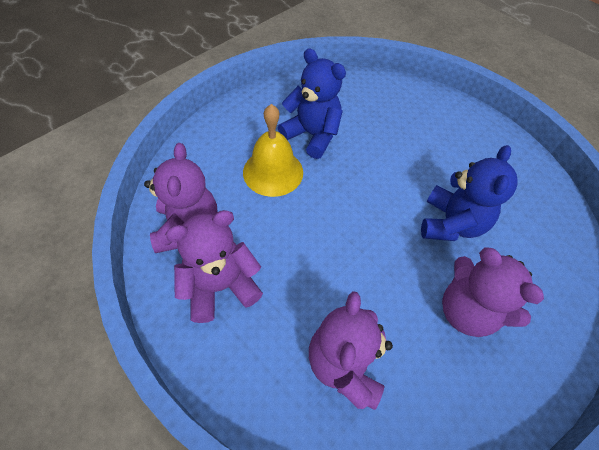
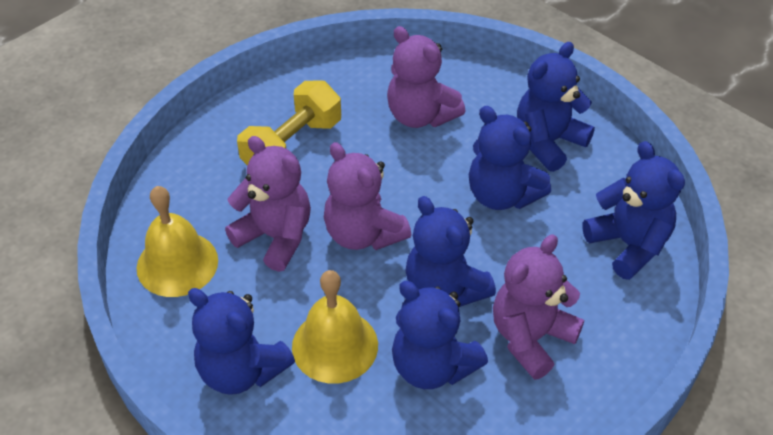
blue teddy bear: [278,48,346,159] [421,145,518,241] = 2 -> [188,288,295,395] [392,281,488,389] [406,196,496,307] [469,106,551,210] [517,42,595,172] [582,141,685,280] = 6
yellow bell: [243,104,303,197] = 1 -> [137,186,218,297] [292,270,378,384] = 2
yellow dumbbell: none = 0 -> [237,80,341,166] = 1

